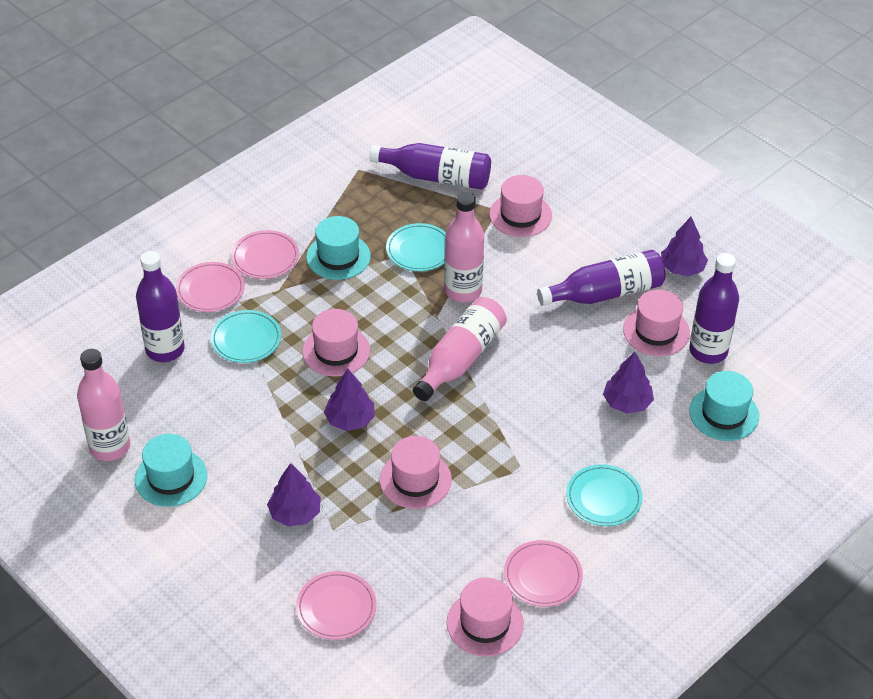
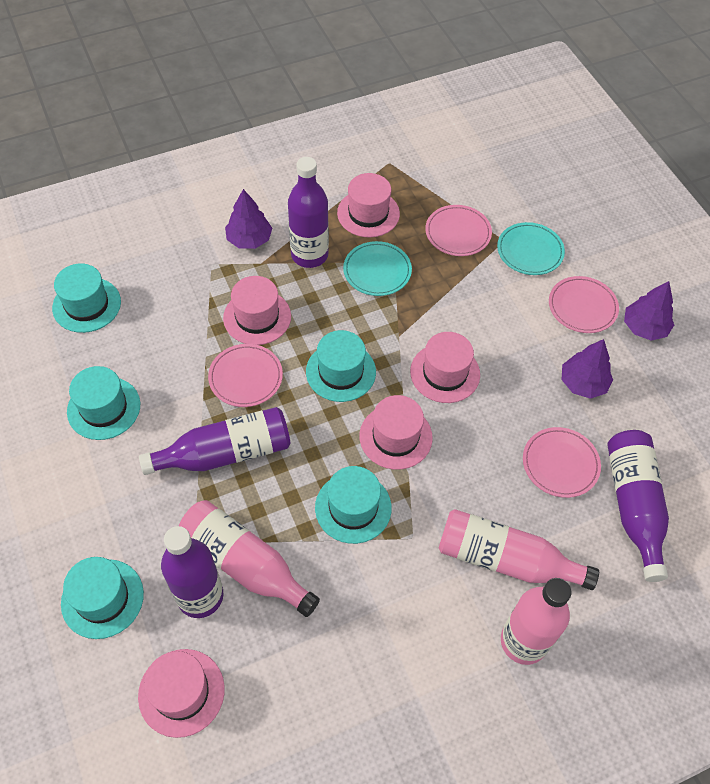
purple tree: [267,463,321,527] [324,369,375,431] [603,351,654,413] [661,217,708,276] = 4 -> [225,189,272,249] [562,339,613,399] [624,281,674,341] = 3
turquoise hat: [135,434,207,507] [306,216,371,280] [689,371,759,441] = 3 -> [52,263,121,333] [61,557,144,639] [67,366,140,440] [306,330,376,402] [315,466,392,544] = 5
turquoise plate: [211,310,281,363] [386,223,446,271] [566,464,643,526] = 3 -> [343,241,412,296] [497,222,565,275] = 2

